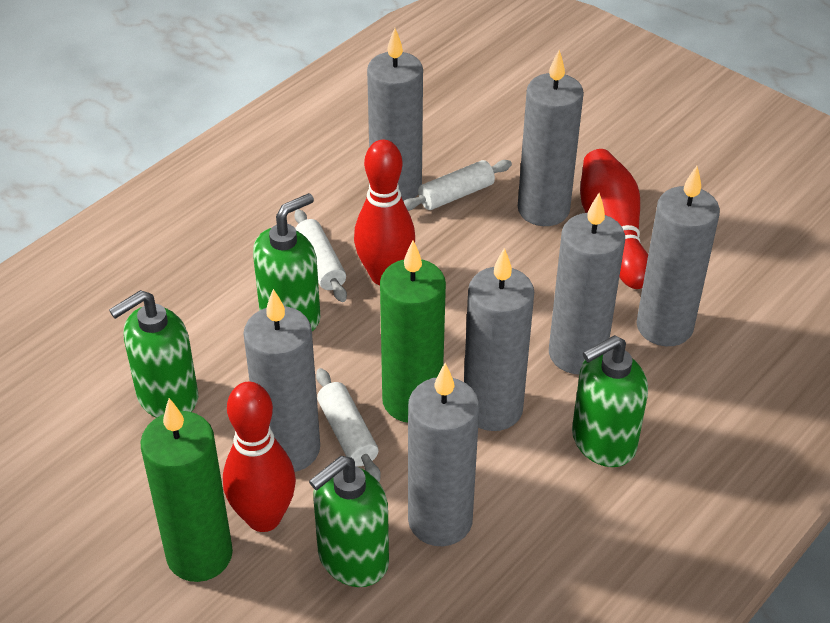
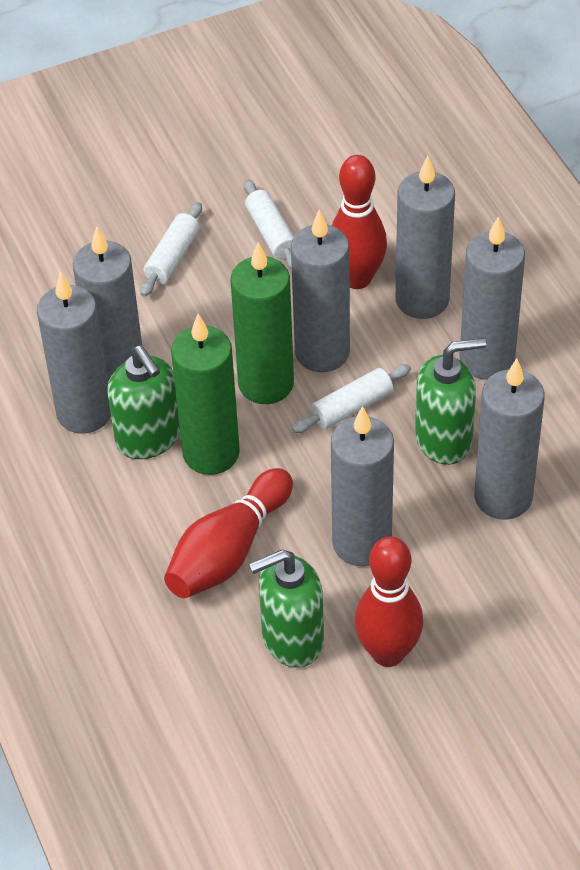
green soap dispenser: [109,290,198,418] [253,193,320,331] [309,456,389,587] [572,335,648,467] = 4 -> [107,346,180,459] [249,549,324,668] [415,338,486,465] = 3

